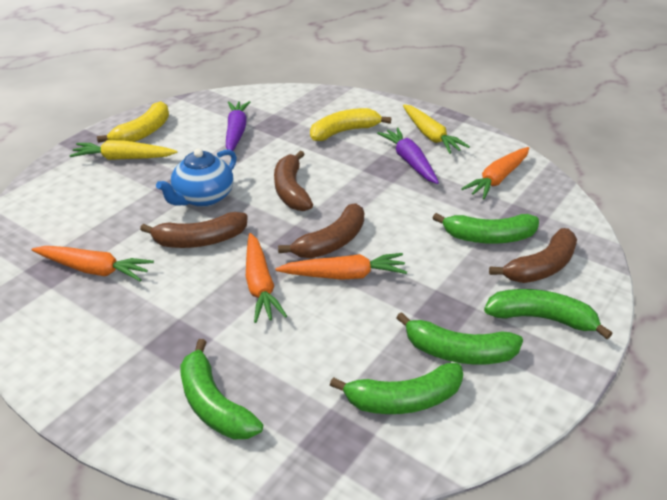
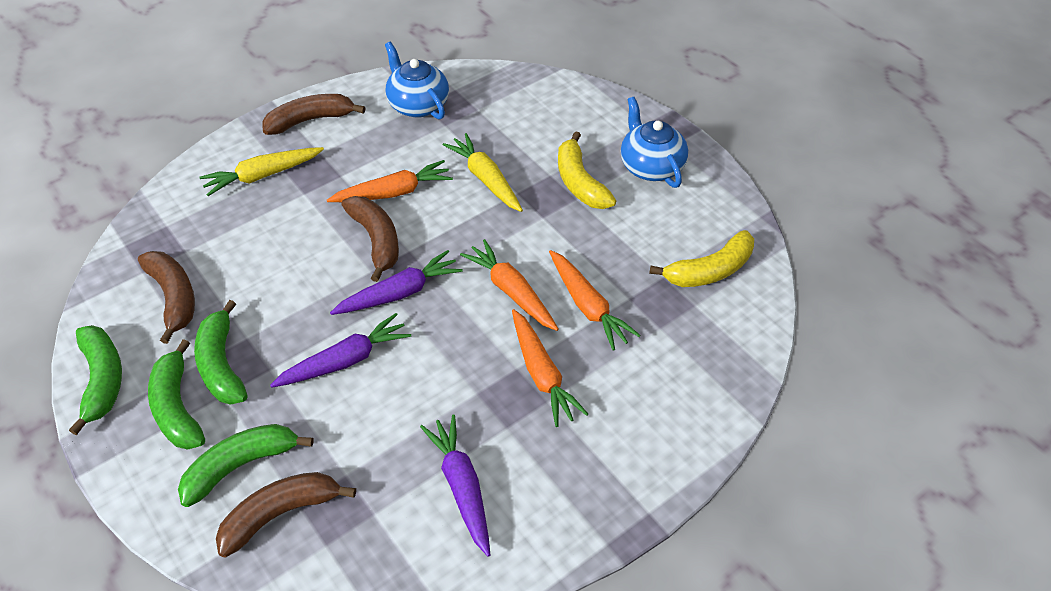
blue teapot: [156,148,237,207] = 1 -> [385,42,449,119] [621,97,688,188] = 2
green banana: [180,339,263,439] [330,363,463,414] [396,312,523,364] [433,213,539,244] [484,289,613,339] = 5 -> [69,325,122,435] [148,339,205,450] [178,424,314,507] [194,300,248,405] = 4
purple carrot: [226,101,250,151] [377,127,439,184] = 2 -> [270,313,411,388] [330,250,463,315] [420,415,490,557] = 3

